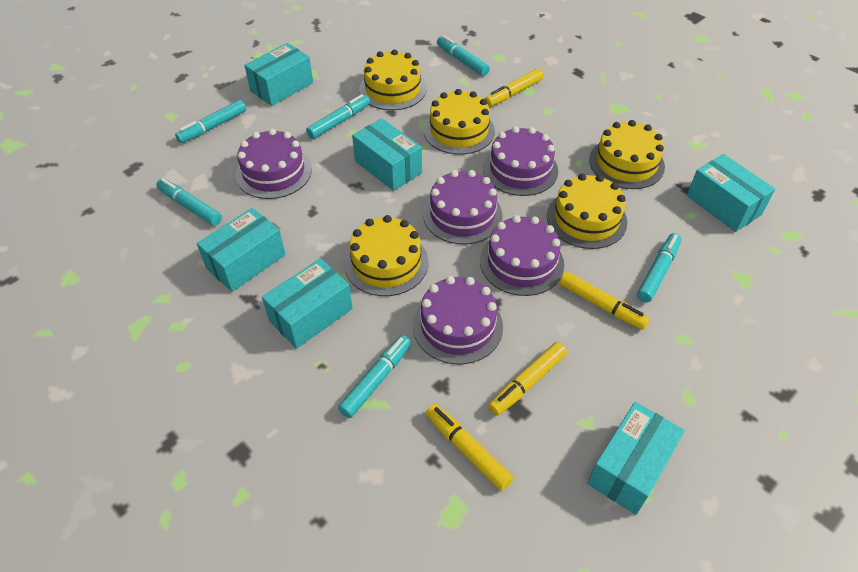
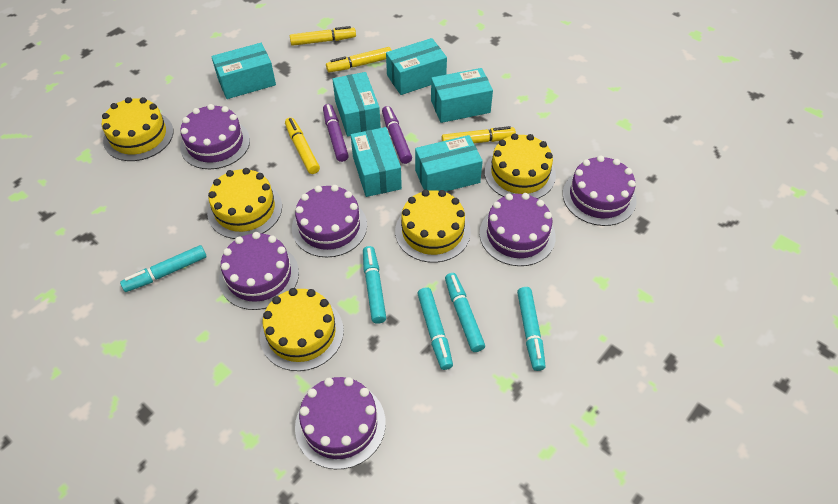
purple cake: [236,129,312,199] [413,276,503,364] [423,170,502,245] [480,215,564,296] [483,126,558,196] = 5 -> [180,104,250,169] [219,232,299,310] [292,185,367,258] [295,377,386,469] [479,193,556,266] [563,155,636,226] = 6
purple marker: none = 0 -> [323,104,349,162] [382,106,412,164] = 2
turquoise marker: [156,178,222,226] [175,100,246,143] [306,94,370,139] [338,335,411,418] [437,35,490,76] [637,233,681,302] = 6 -> [120,245,207,292] [363,246,386,324] [417,287,453,370] [445,273,485,352] [517,287,546,371] = 5

